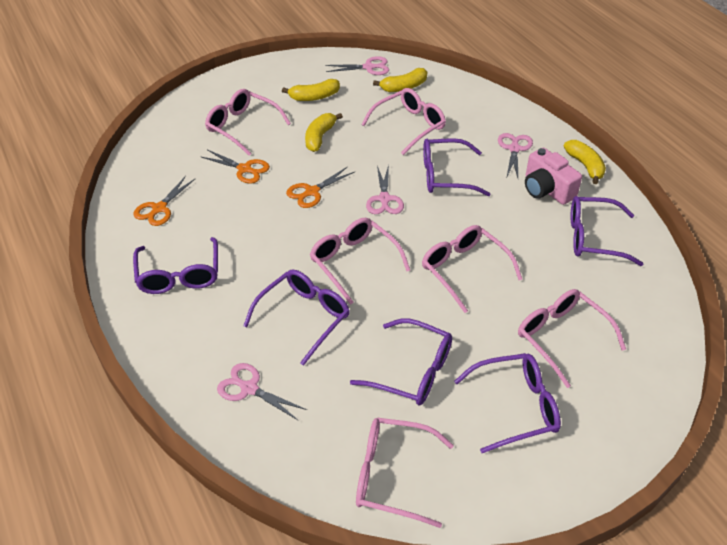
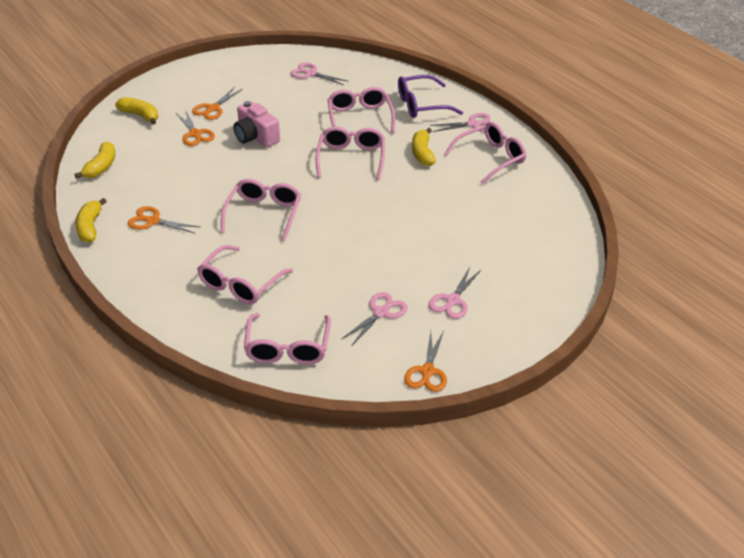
orange scissors: [133,176,195,226] [201,150,270,184] [286,166,354,208] = 3 -> [128,206,200,234] [176,110,215,146] [192,87,242,120] [404,331,447,392] = 4
purple glasses: [133,237,218,294] [243,269,350,366] [350,318,452,405] [423,138,491,196] [454,353,561,453] [570,196,643,266] = 6 -> [398,75,463,118] = 1

